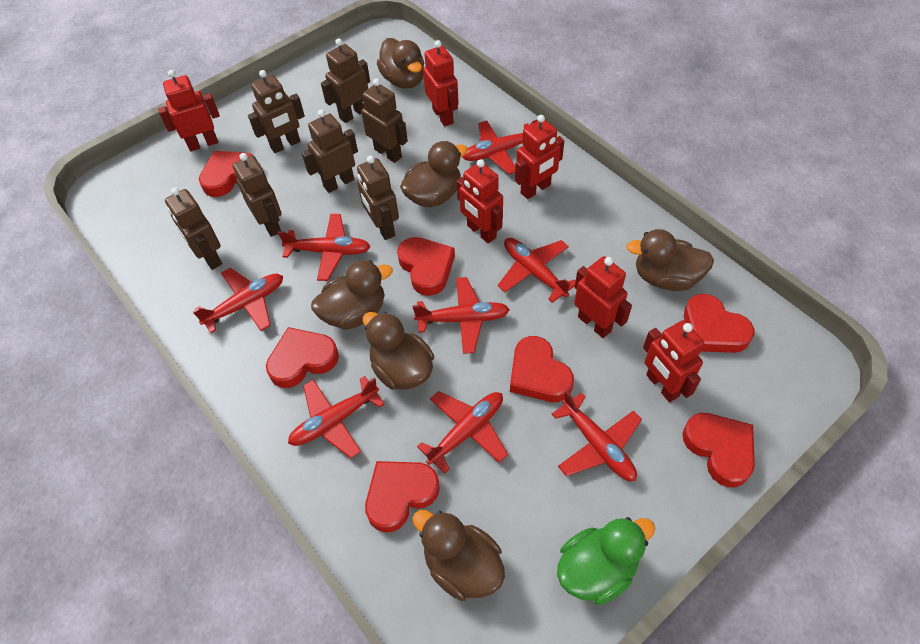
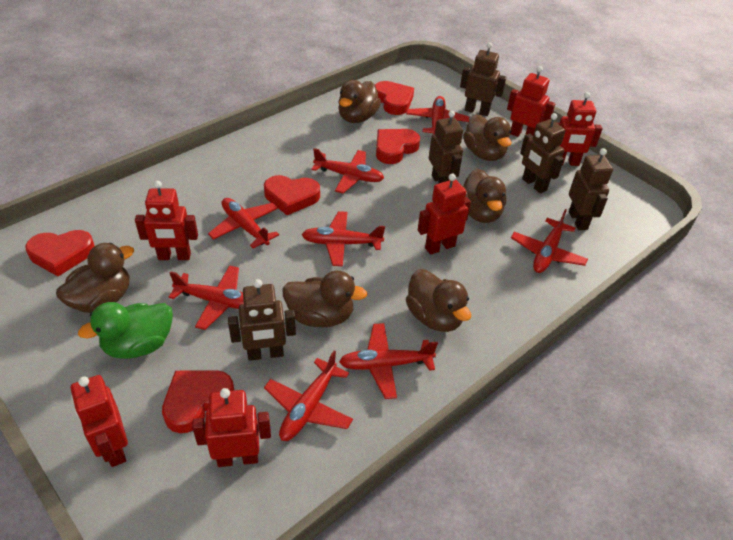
brown robot: [165,187,222,270] [233,153,282,237] [248,70,305,153] [302,110,358,193] [321,38,370,123] [357,156,399,240] [361,78,408,163] = 7 -> [228,279,296,361] [429,111,463,184] [460,42,506,116] [520,113,565,194] [569,148,613,230] = 5
red heart: [199,151,256,197] [266,327,339,388] [365,461,440,532] [397,237,455,296] [510,336,574,402] [682,413,755,487] [684,294,754,353] = 7 -> [25,230,95,276] [162,370,234,433] [264,175,320,215] [375,81,414,115] [376,129,420,164] = 5

